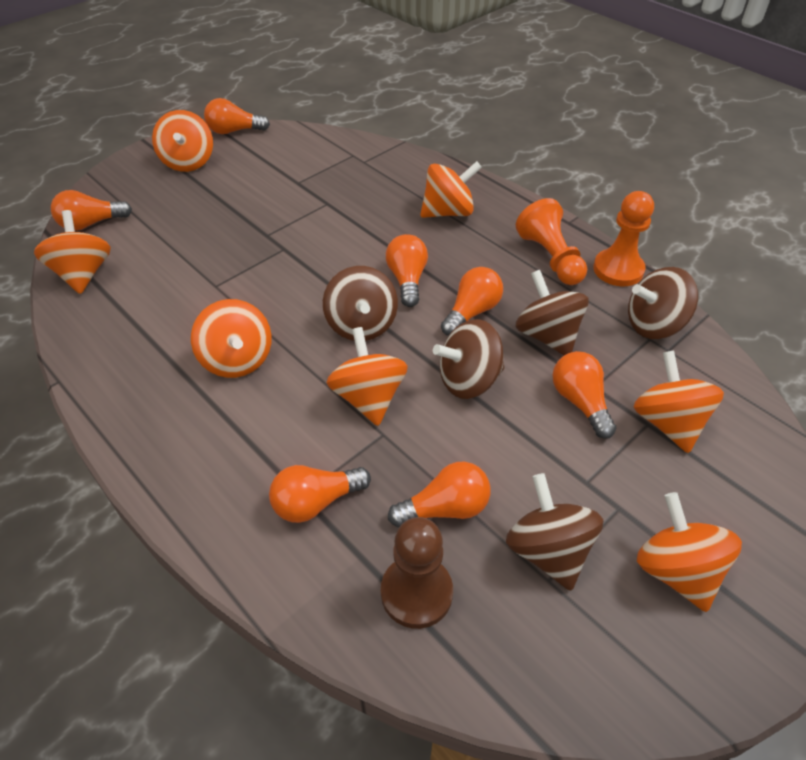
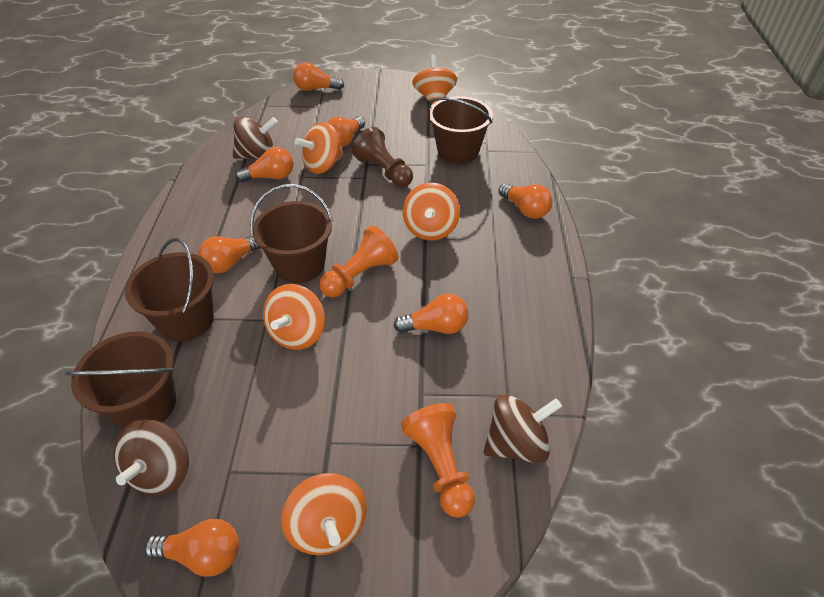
brown bucket: none = 0 -> [65,331,176,429] [125,238,214,342] [250,184,333,283] [428,96,493,164] = 4
brown spinning top: [323,266,398,341] [433,319,504,399] [506,473,603,591] [515,270,589,355] [628,267,698,339] = 5 -> [113,419,189,496] [233,117,278,159] [484,394,562,464] = 3
orange spinning top: [34,210,111,294] [152,110,213,172] [191,299,272,378] [327,327,408,426] [420,161,482,218] [634,351,724,453] [637,492,742,612] = 7 -> [263,284,325,350] [281,473,367,555] [295,122,344,174] [403,183,460,241] [412,54,457,105] = 5

